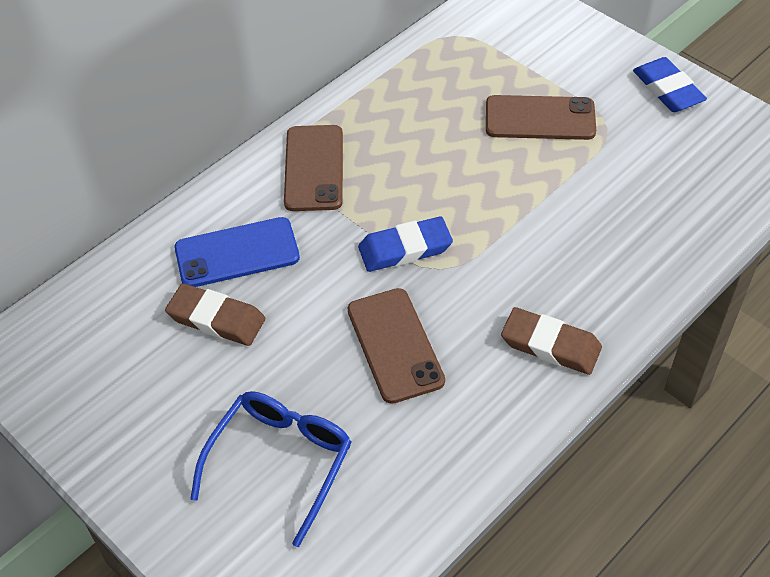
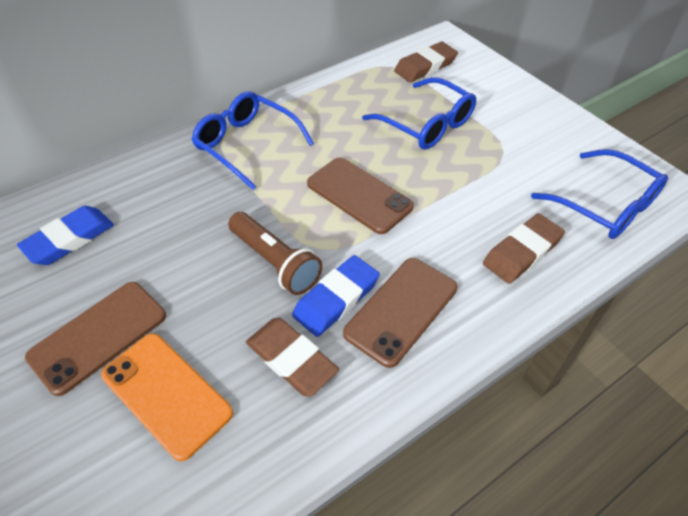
blue glasses: [190,391,352,547] = 1 -> [191,91,314,190] [362,77,476,150] [531,149,668,239] = 3
blue phone: [174,217,300,287] = 1 -> none = 0
brown eraser: [165,283,265,346] [501,307,602,375] = 2 -> [246,318,339,397] [394,42,458,82] [483,213,565,284] = 3
brown flashlight: none = 0 -> [228,212,322,295] = 1
orange phone: none = 0 -> [101,333,233,461] = 1

